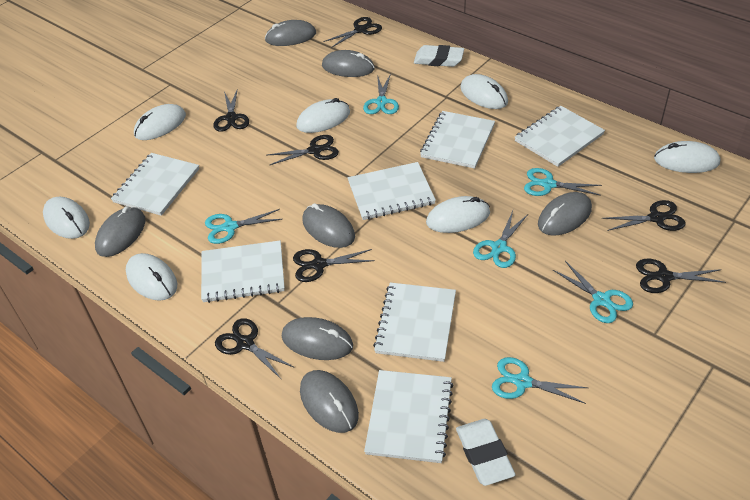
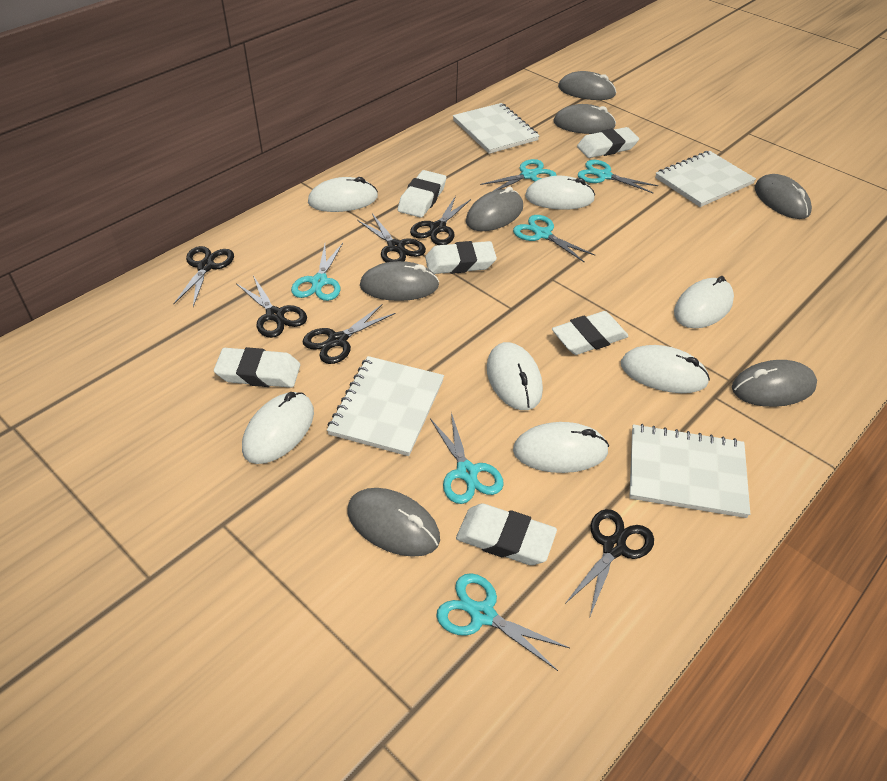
black scissors: [213,90,249,132] [215,318,295,380] [268,135,339,165] [293,249,375,282] [324,17,382,48] [602,200,686,231] [636,259,726,293] = 7 -> [174,246,234,307] [236,276,307,338] [303,305,395,364] [357,214,426,262] [410,196,471,245] [565,509,654,616] = 6
white eraser: [414,45,464,67] [456,419,515,486] = 2 -> [214,347,300,388] [398,170,446,218] [425,241,497,274] [456,504,557,565] [552,311,629,355] [577,127,639,158] = 6
white notebook: [111,153,199,216] [201,240,285,303] [348,162,436,220] [364,370,454,463] [373,283,456,362] [420,111,495,169] [515,106,605,167] = 7 -> [327,356,444,456] [453,103,539,154] [629,424,750,518] [655,151,756,207] = 4

